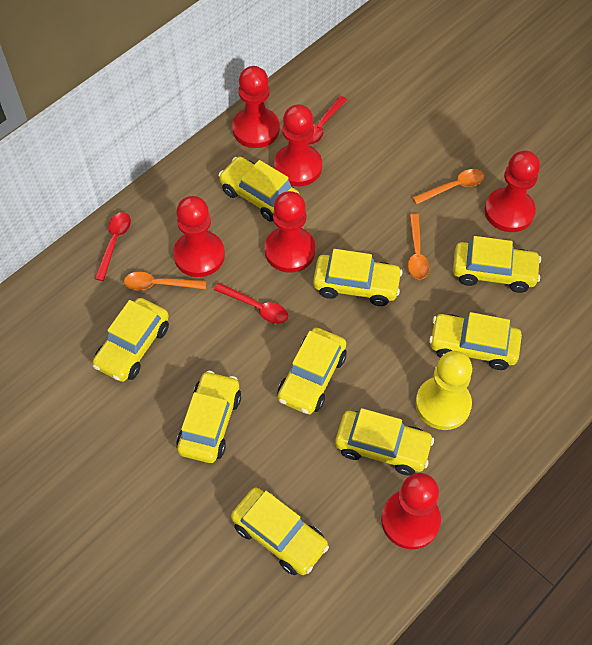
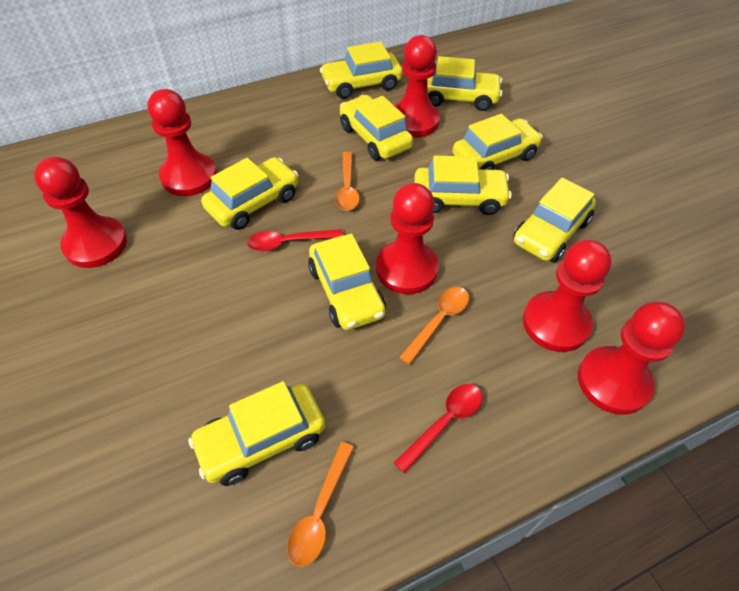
red spoon: [95,212,131,281] [214,283,288,324] [308,96,347,145] = 3 -> [247,229,343,251] [394,384,482,473] = 2
yellow pawn: [416,351,472,430] = 1 -> none = 0

